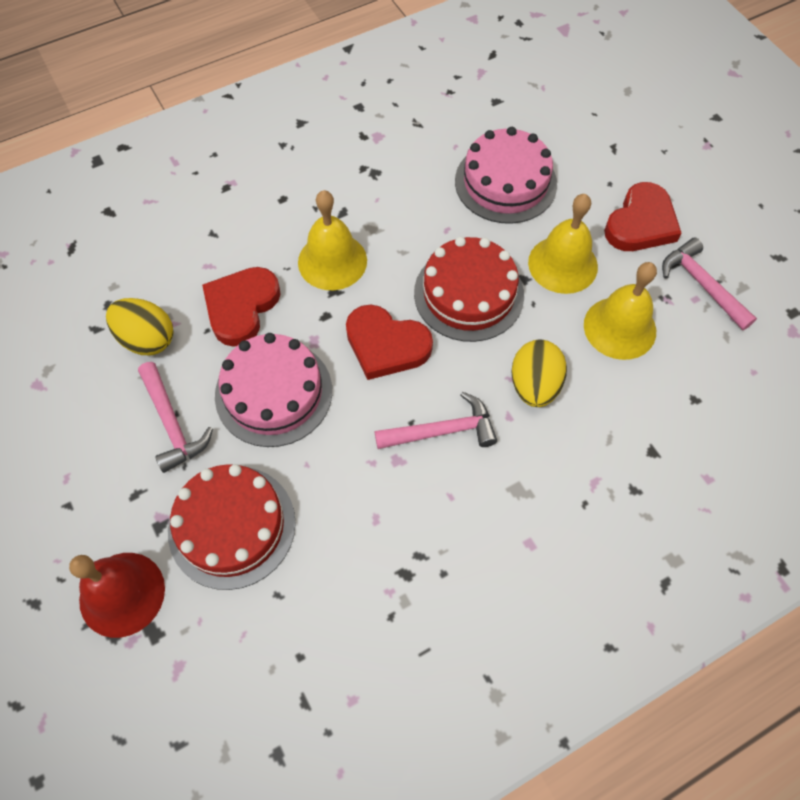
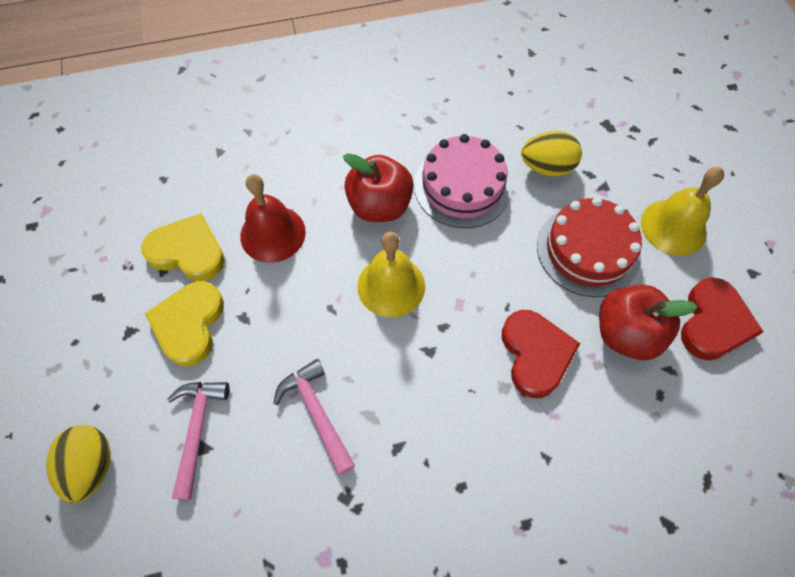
pink cake: [215,333,332,447] [455,127,557,224] = 2 -> [414,134,512,228] = 1
pink hammer: [138,362,213,473] [374,392,497,449] [662,238,757,330] = 3 -> [167,382,230,500] [273,359,355,475] = 2
red apple: none = 0 -> [343,153,414,222] [599,285,697,360] = 2
red cake: [168,464,296,590] [414,237,524,342] = 2 -> [537,197,642,297] = 1
red heart: [202,267,281,347] [346,304,433,380] [604,182,682,251] = 3 -> [502,310,580,398] [681,277,763,360] = 2
yellow bell: [298,190,367,290] [528,194,598,294] [584,262,657,360] = 3 -> [357,232,425,318] [641,167,724,256] = 2
yellow heart: none = 0 -> [141,213,225,281] [145,281,224,366] = 2

